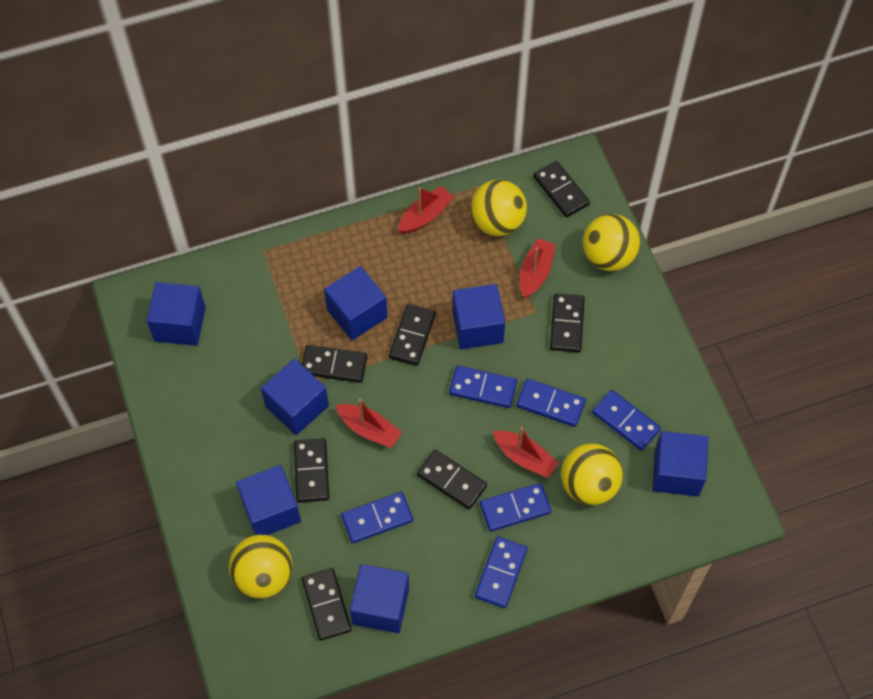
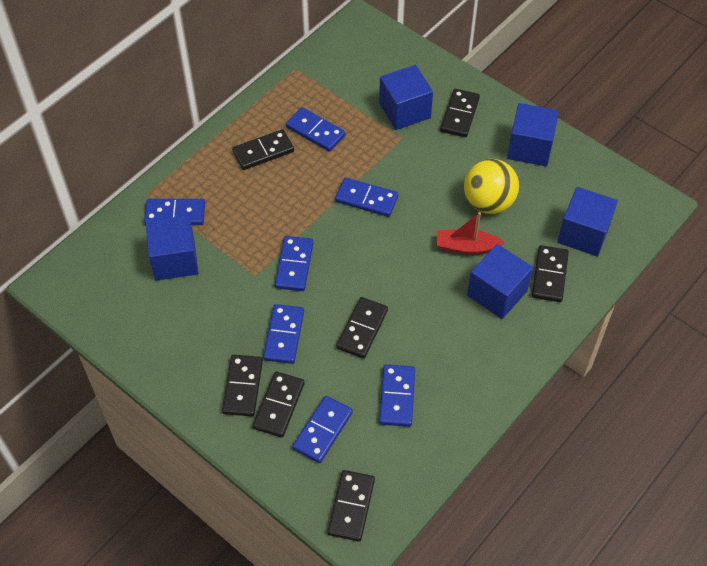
blue cube: [147,282,206,346] [236,465,301,535] [261,359,329,435] [324,266,388,340] [350,564,409,633] [452,284,505,349] [652,431,708,497] = 7 -> [146,215,199,281] [379,65,433,130] [467,244,533,319] [507,103,559,166] [557,187,618,256] = 5
blue domino: [341,492,413,543] [449,365,517,408] [475,536,527,608] [480,483,551,532] [516,379,586,427] [592,390,661,451] = 6 -> [144,199,205,225] [263,304,304,364] [275,236,313,291] [286,107,346,152] [292,396,353,463] [335,177,398,217] [379,364,415,427] = 7
red boat: [336,399,402,448] [398,186,454,234] [493,427,559,478] [520,239,555,298] = 4 -> [437,212,505,254] = 1
yellow ball: [229,535,292,599] [471,180,527,236] [561,444,623,505] [583,214,640,271] = 4 -> [464,159,519,214] = 1

